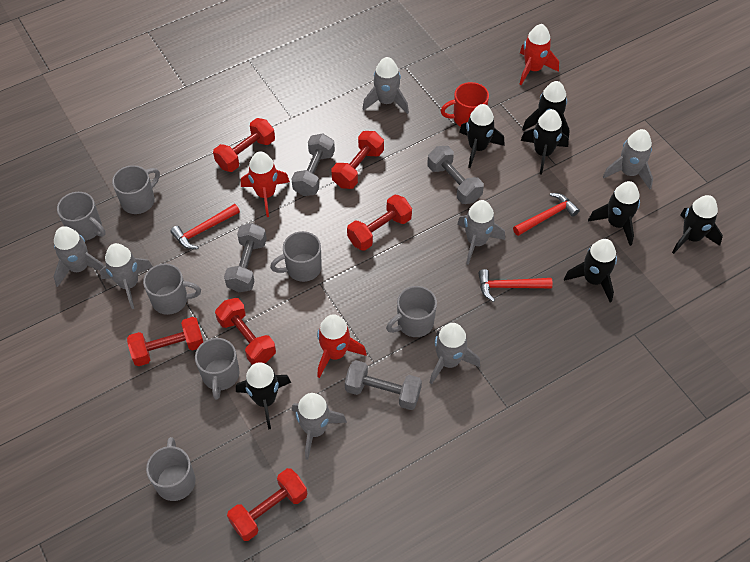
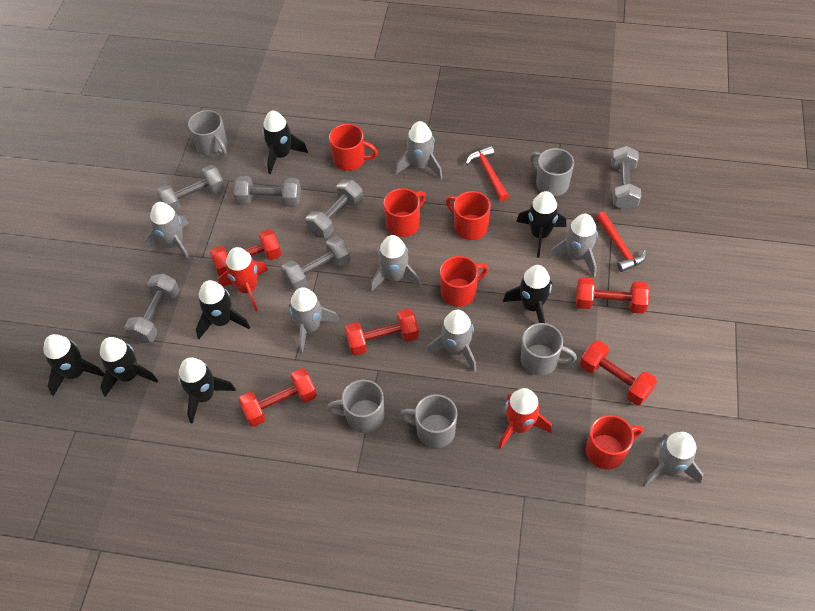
grey dumbbell: [224,223,267,292] [291,134,335,196] [345,360,422,410] [427,146,484,204] = 4 -> [124,274,180,343] [157,165,225,212] [234,176,301,207] [281,236,351,291] [306,179,363,238] [611,146,641,210] = 6
grey mug: [57,192,106,241] [112,165,160,214] [143,264,201,315] [146,437,196,501] [195,338,239,399] [270,231,322,282] [386,286,437,337] = 7 -> [188,110,228,157] [327,380,384,433] [400,394,457,448] [521,323,577,375] [530,148,574,196] = 5
red dumbbell: [127,317,203,366] [213,118,275,172] [215,298,276,365] [227,468,308,541] [331,131,384,189] [347,194,412,251] = 6 -> [210,229,281,276] [238,368,317,427] [345,308,419,356] [576,277,649,314] [580,340,657,405] = 5
red hammer: [170,204,240,249] [478,269,552,302] [513,193,580,236] = 3 -> [466,146,509,201] [596,212,647,272] = 2
red mug: [441,82,489,127] = 1 -> [329,124,378,171] [384,188,426,237] [440,256,489,307] [446,191,491,240] [586,415,643,470] = 5
red rocket: [241,151,290,217] [317,314,367,378] [519,24,559,85] = 3 -> [218,247,268,312] [498,388,552,449] = 2

